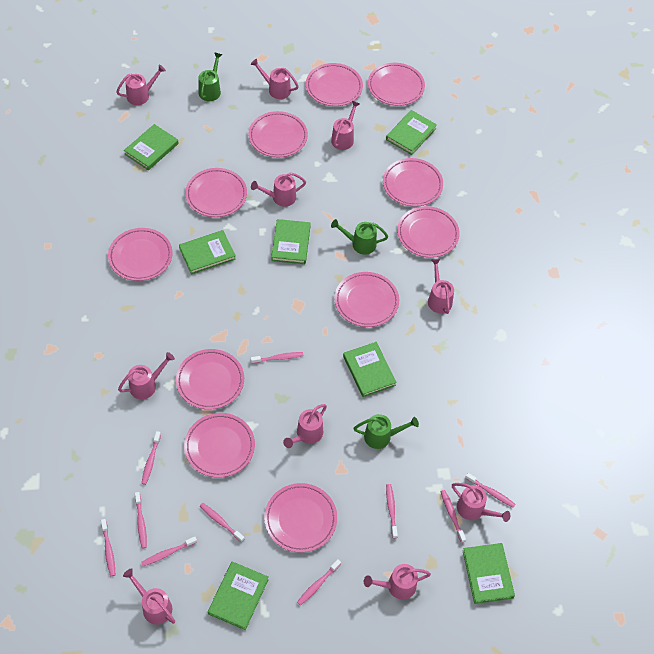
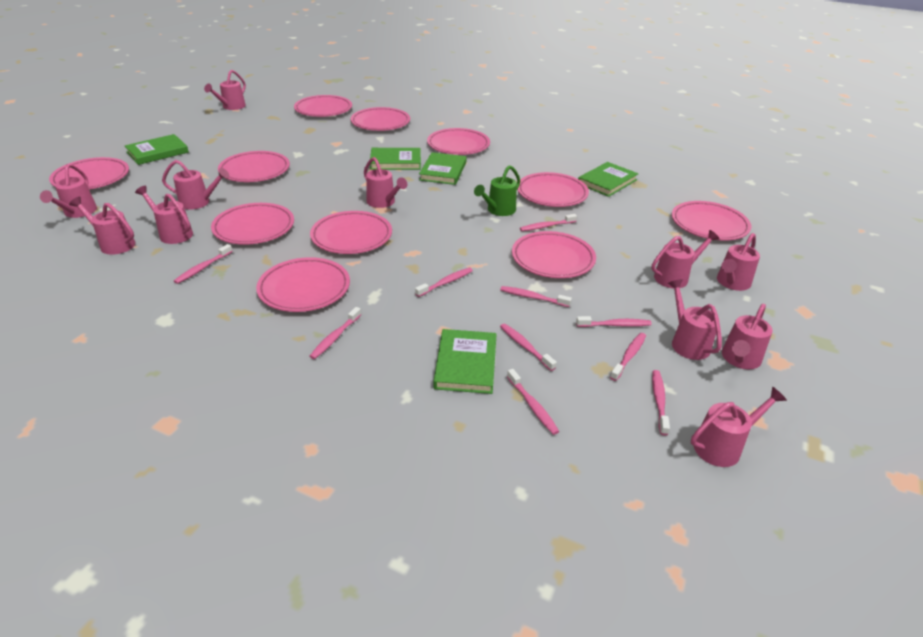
green book: [124,124,179,170] [179,230,236,274] [208,561,269,630] [271,219,311,264] [343,342,397,397] [386,110,437,155] [463,543,515,604] = 7 -> [125,134,189,165] [370,148,421,170] [419,152,467,185] [434,329,497,394] [578,162,638,197] = 5
green watering can: [199,52,223,101] [331,219,388,255] [354,414,419,449] = 3 -> [474,165,520,216] = 1
pink watering can: [116,65,166,105] [118,352,175,399] [123,568,175,624] [251,58,299,99] [251,172,306,207] [283,404,327,448] [331,101,360,150] [364,564,431,600] [428,259,454,314] [452,483,510,522] = 10 -> [40,164,97,218] [69,197,136,255] [135,186,193,244] [162,160,229,210] [204,70,246,110] [364,157,407,208] [651,230,719,288] [668,279,722,360] [691,387,787,467] [717,233,760,291] [722,304,773,369] = 11

